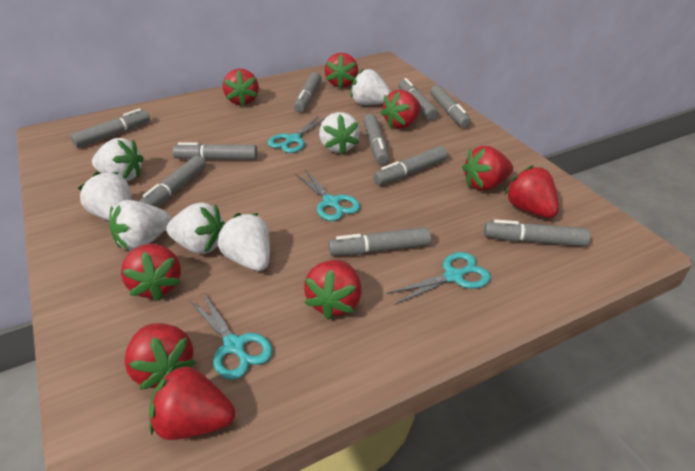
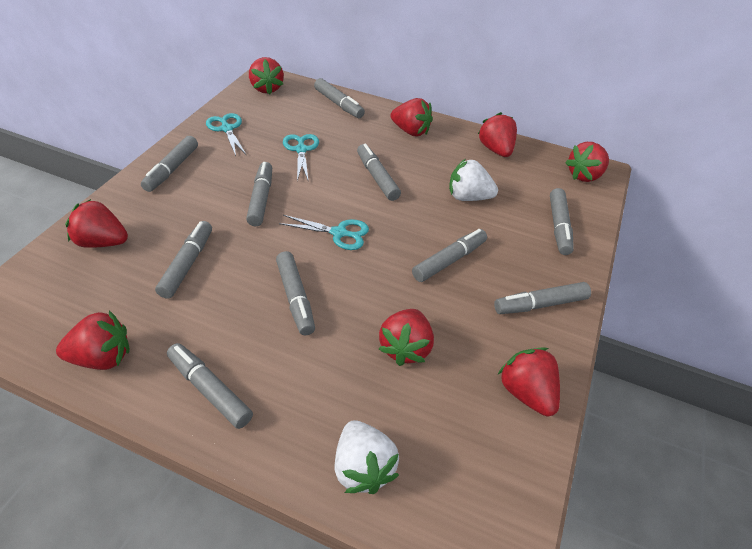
red strawberry: [121,244,181,300] [124,323,196,390] [149,364,235,440] [223,69,259,106] [304,260,362,320] [325,53,358,89] [380,90,421,129] [462,146,513,191] [505,165,559,218] = 9 -> [56,310,130,370] [65,199,128,248] [249,57,284,95] [379,309,434,366] [391,98,433,136] [478,112,517,157] [498,347,560,416] [565,142,609,182] = 8
turquoise scissors: [190,293,272,380] [268,116,326,153] [295,169,360,221] [387,252,491,305] = 4 -> [206,113,246,156] [279,215,369,250] [283,134,319,181] = 3
white strawberry: [78,172,131,220] [92,138,144,181] [109,200,171,251] [166,202,225,254] [217,213,270,271] [319,112,360,155] [351,68,391,105] = 7 -> [334,420,399,494] [449,159,498,201] = 2

